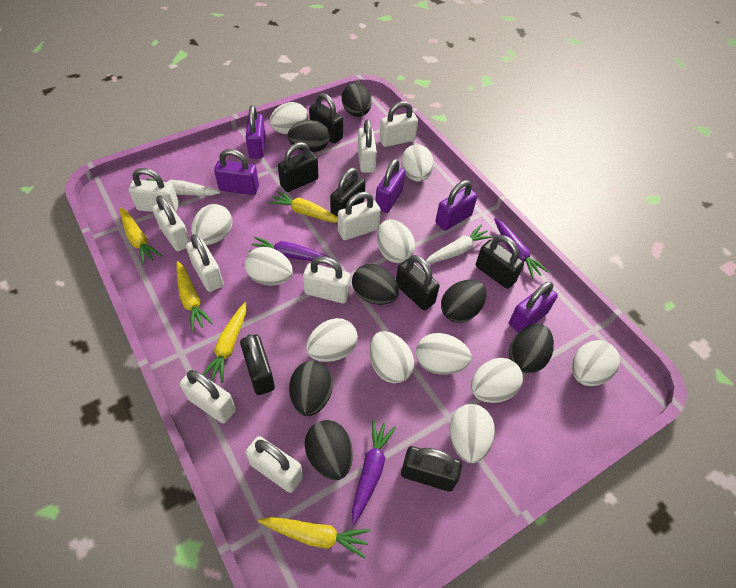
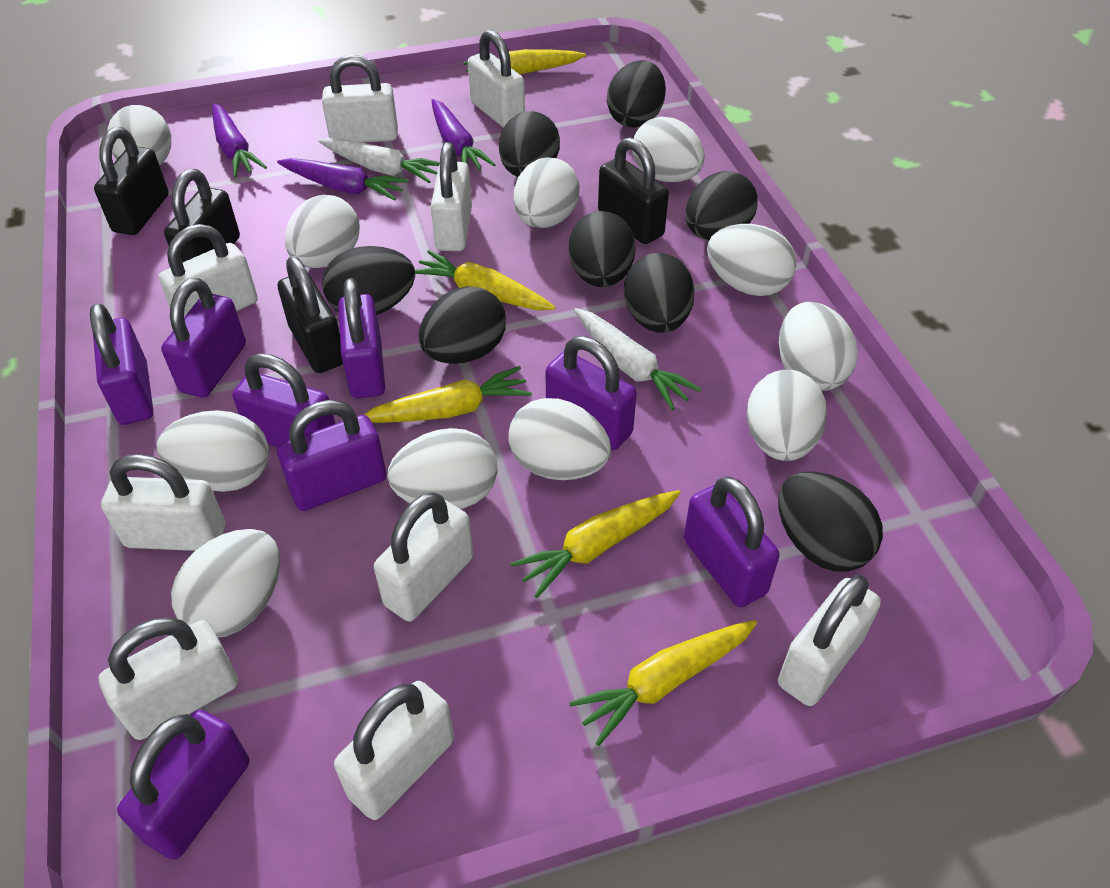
black egg: [288,120,329,152] [289,361,333,416] [304,420,353,480] [342,83,372,117] [352,264,399,305] [441,279,487,323] [509,324,554,373] = 7 -> [322,246,415,315] [419,286,506,364] [499,111,560,177] [569,211,636,287] [607,60,666,128] [624,253,695,333] [685,171,758,240] [778,472,883,572] = 8
black padlock: [240,334,275,395] [278,142,319,192] [309,93,343,143] [330,168,366,217] [396,255,440,310] [401,446,462,492] [476,235,524,289] = 7 -> [94,127,169,235] [164,169,240,263] [278,256,343,373] [598,137,669,244] = 4
purple padlock: [214,149,259,195] [246,105,266,158] [375,159,405,213] [435,180,477,231] [509,281,558,332] = 5 -> [90,303,153,425] [117,710,249,860] [161,278,246,398] [233,353,335,447] [277,400,386,511] [338,278,385,398] [546,336,637,450] [684,476,780,607] = 8

